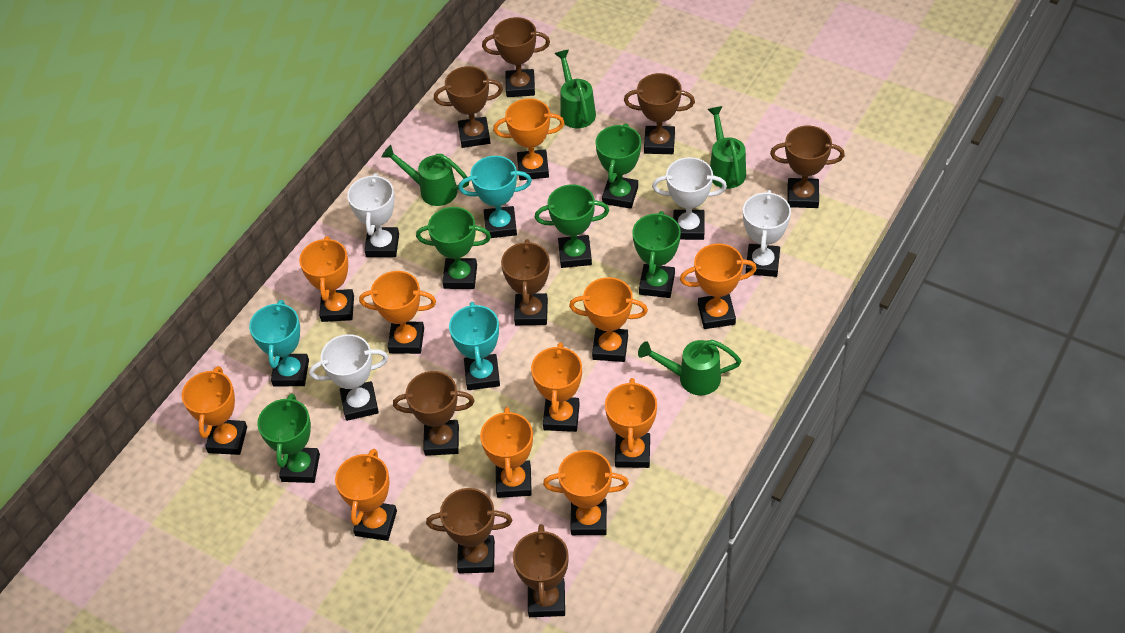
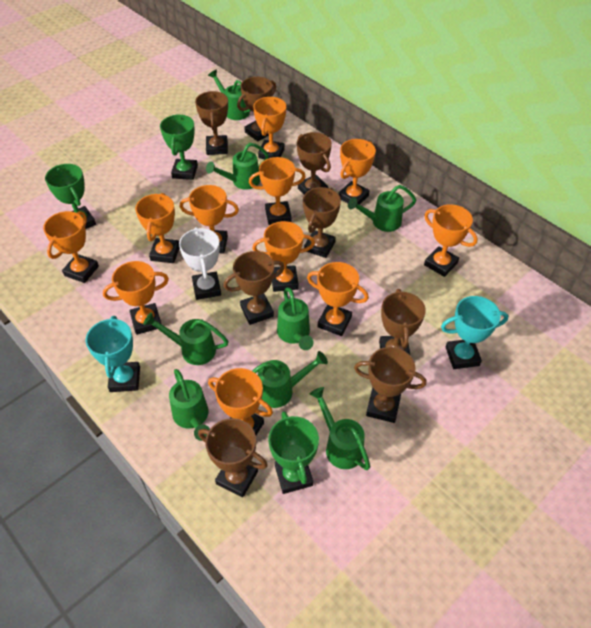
green trophy: [257,394,320,483] [416,207,491,289] [535,184,609,268] [595,123,641,209] [632,211,681,298] = 5 -> [45,164,96,229] [160,114,198,180] [268,411,319,494] = 3
green watering can: [381,145,469,206] [554,50,596,128] [638,340,741,396] [707,106,746,189] = 4 -> [143,312,229,365] [169,369,210,441] [206,143,269,190] [208,69,251,120] [252,351,328,408] [277,287,314,350] [310,387,370,470] [348,185,416,232] = 8
turquoise trophy: [249,300,309,386] [449,302,500,390] [458,156,532,238] = 3 -> [86,316,140,392] [441,296,508,369] = 2
white trophy: [309,334,388,421] [347,173,399,257] [652,157,727,240] [743,190,791,277] = 4 -> [179,227,221,300] = 1

